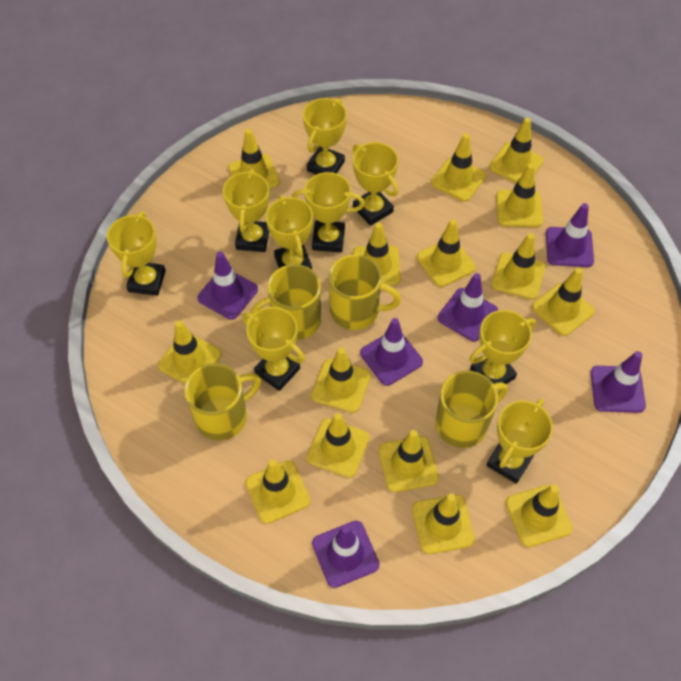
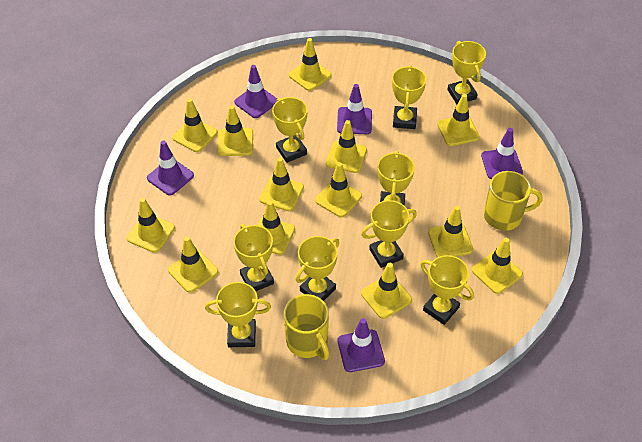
purple traffic cone: [197,252,258,320] [312,521,379,588] [360,318,423,386] [438,273,498,341] [546,203,594,267] [590,351,646,413] = 6 -> [147,141,194,196] [234,65,277,118] [337,84,372,134] [338,318,385,372] [481,128,523,179] = 5
yellow mug: [184,363,261,441] [251,264,321,340] [328,255,401,330] [435,371,508,448] = 4 -> [284,294,329,360] [484,171,543,231] = 2
yellow traffic cone: [158,321,221,384] [228,129,280,189] [245,459,310,524] [307,413,370,478] [311,347,371,413] [353,223,401,285] [379,430,439,492] [412,493,475,554] [417,219,476,287] [431,133,486,202] [489,118,544,183] [492,233,545,300] [496,164,543,227] [505,484,573,547] [532,268,595,336] = 15 -> [127,198,175,253] [168,236,219,293] [173,98,218,152] [217,105,253,156] [257,201,295,255] [259,157,304,211] [289,38,331,91] [315,162,362,217] [326,120,367,173] [361,263,412,319] [428,206,473,257] [437,94,479,146] [472,238,523,294] = 13

